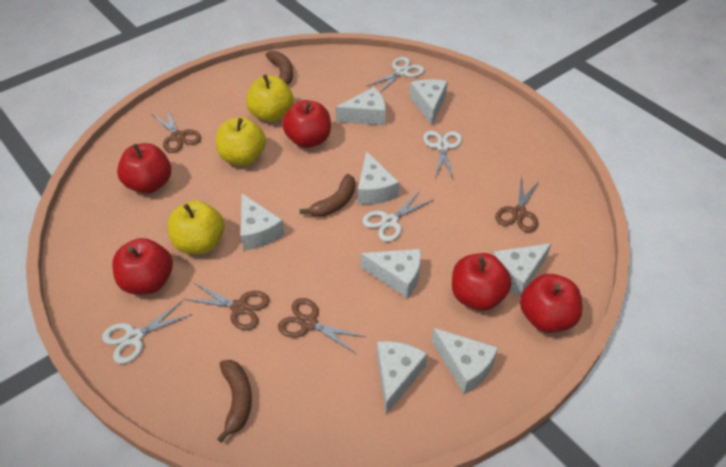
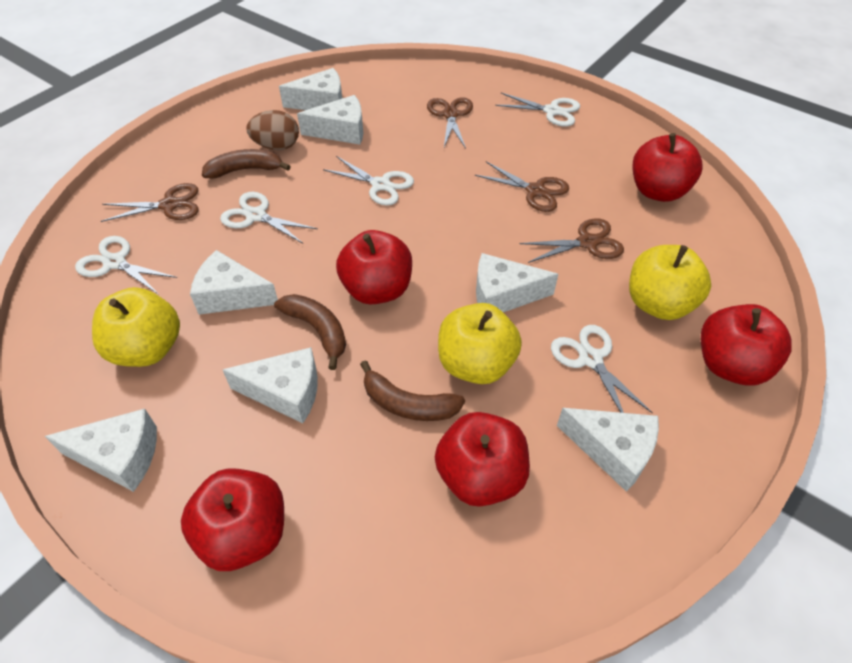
brown egg: none = 0 -> [246,110,299,150] = 1
white cheese: [241,194,284,250] [336,87,386,125] [358,151,399,204] [361,249,421,299] [377,341,427,414] [410,79,448,125] [432,328,498,394] [493,243,551,297] = 8 -> [45,409,157,492] [190,250,278,315] [223,347,318,423] [279,68,342,110] [297,95,363,145] [476,253,558,312] [557,408,659,492] = 7
white scissors: [102,300,192,364] [362,191,433,242] [367,57,425,93] [423,131,462,180] = 4 -> [75,236,177,295] [220,192,318,244] [323,156,414,206] [495,93,580,127] [551,325,653,414] = 5

